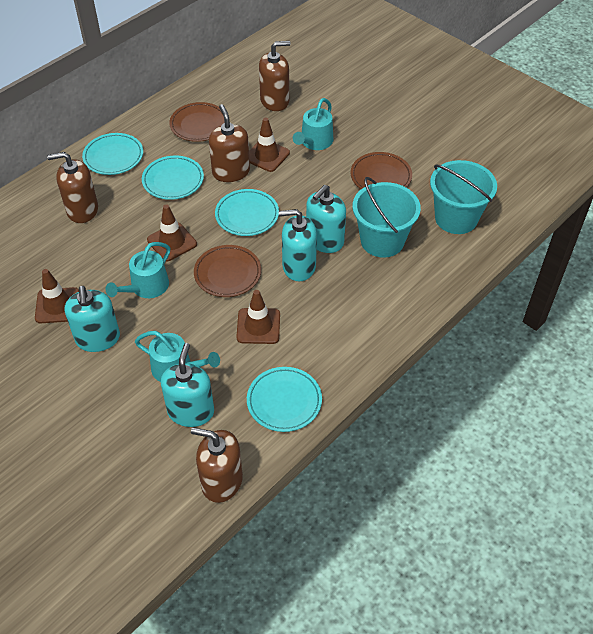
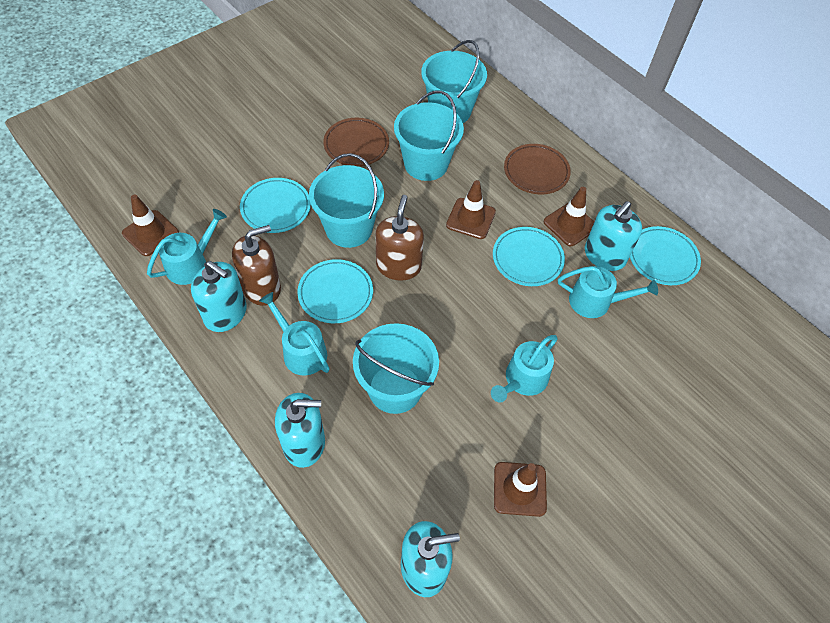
brown plate: [169,102,225,142] [194,245,261,297] [350,152,412,189] = 3 -> [323,118,389,166] [504,144,571,194] = 2
brown soap dispenser: [47,152,98,223] [191,428,243,503] [209,104,250,182] [259,41,291,111] = 4 -> [232,225,281,306] [376,195,424,281] = 2
turquoise bucket: [353,177,421,258] [430,160,497,234] = 2 -> [309,153,384,248] [353,323,439,414] [394,90,464,181] [421,40,487,123] = 4
turquoise watering can: [106,242,170,298] [135,331,220,382] [293,98,333,150] = 3 -> [147,209,227,285] [259,292,330,376] [491,335,558,403] [558,266,658,318] = 4

